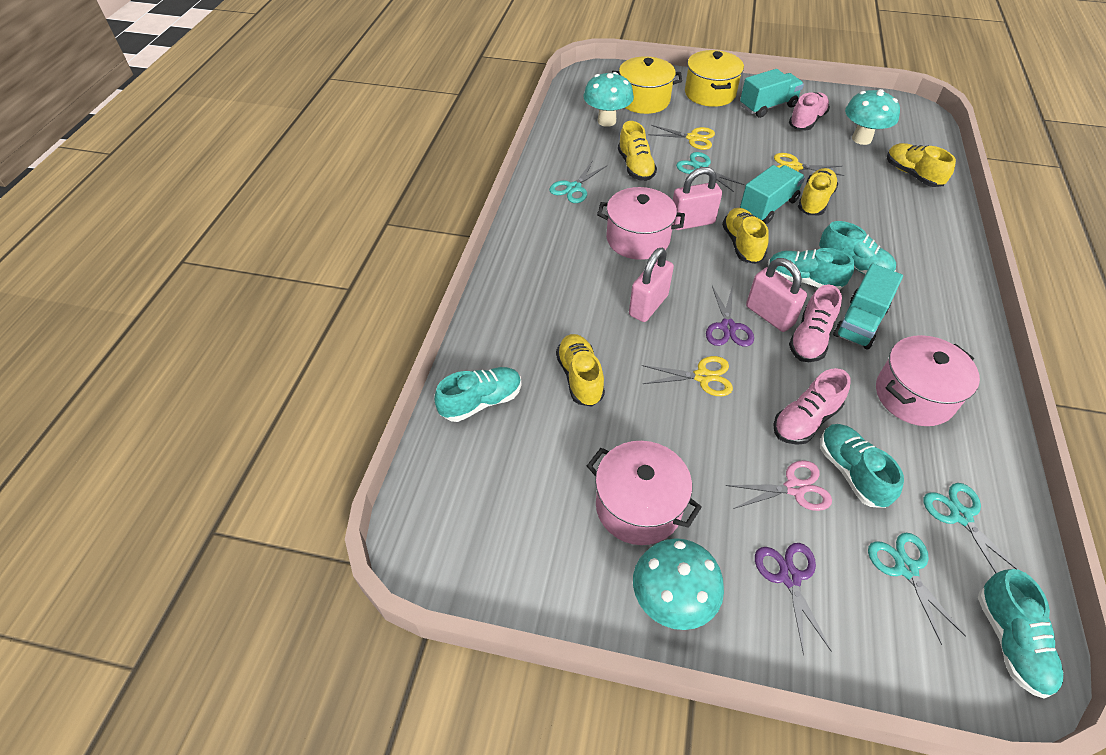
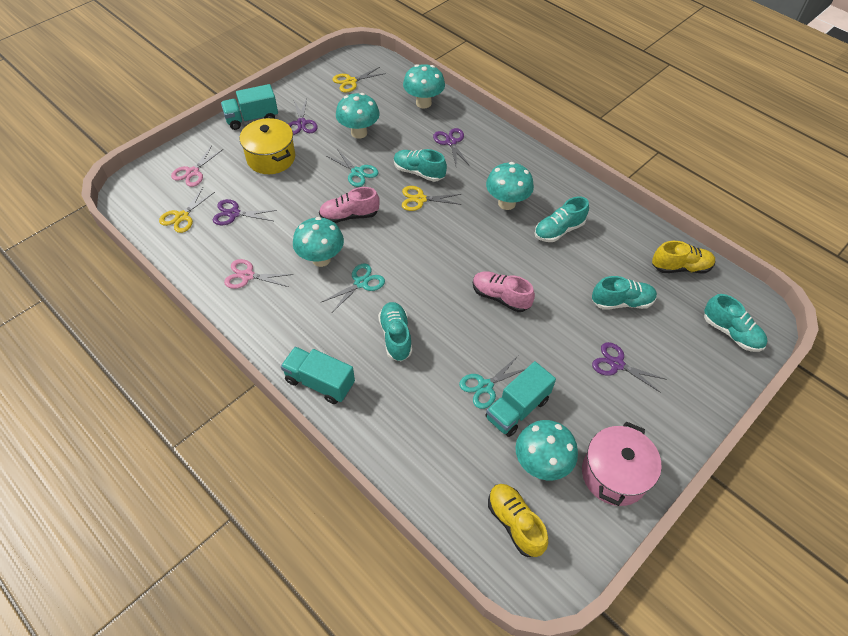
pink padlock: [629,248,674,322] [673,167,722,230] [746,258,807,332] = 3 -> none = 0
pink pot: [587,441,702,545] [597,187,685,260] [876,335,980,426] = 3 -> [582,421,661,506] = 1
pink scissors: [725,460,832,511] = 1 -> [171,145,223,187] [224,259,293,289] = 2
pink shoe: [773,368,850,445] [789,92,830,130] [789,284,842,362] = 3 -> [319,187,380,223] [473,271,535,312] = 2
purple scissors: [706,285,754,347] [755,543,832,655] = 2 -> [213,199,277,225] [288,98,318,135] [433,128,470,166] [592,342,667,393] = 4
turquoise mushroom: [584,72,634,127] [633,538,724,630] [845,89,900,145] = 3 -> [293,217,344,267] [336,93,380,139] [403,64,445,108] [486,162,534,210] [515,420,578,480] = 5
turquoise scissors: [549,162,607,203] [676,152,744,192] [868,533,966,645] [924,483,1019,573] = 4 -> [322,263,385,313] [326,149,378,187] [459,356,525,409] = 3
yellow pot: [612,56,682,114] [685,50,744,107] = 2 -> [240,118,295,174] = 1
yellow shoe: [556,334,605,406] [618,121,657,181] [722,208,769,264] [798,168,838,215] [887,143,956,187] = 5 -> [488,484,548,557] [652,241,715,274] = 2

